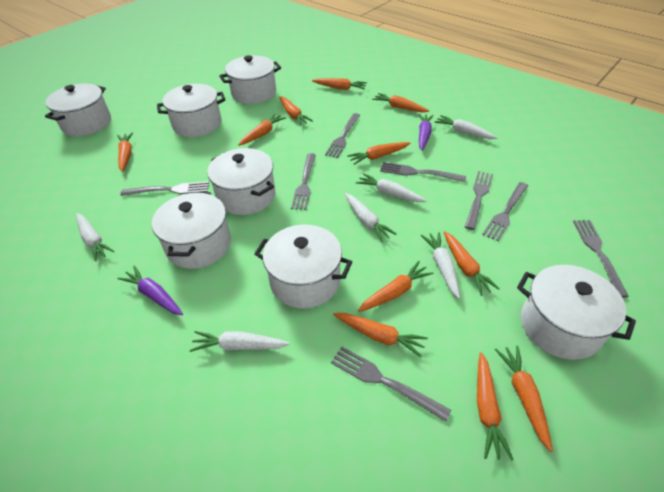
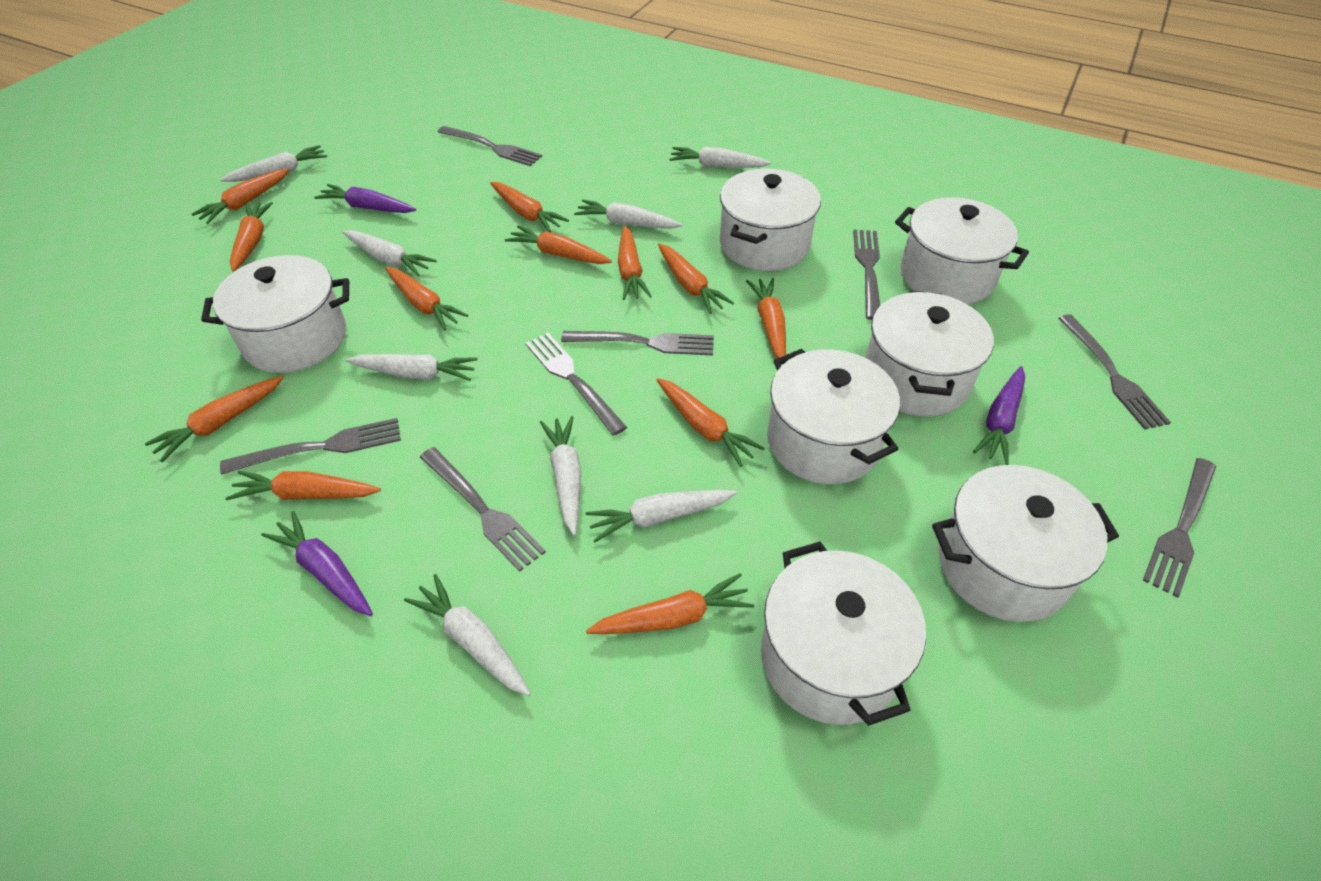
orange carrot: [117,132,133,172] [238,113,286,146] [279,96,313,126] [312,78,367,90] [333,313,428,357] [347,142,410,165] [358,261,434,312] [372,93,429,112] [444,231,500,296] [477,352,514,460] [495,346,553,452] = 11 -> [145,376,284,462] [191,168,289,224] [226,471,381,500] [230,202,273,272] [385,267,469,330] [490,182,569,232] [505,225,612,264] [586,573,754,634] [618,225,652,300] [656,378,764,467] [658,243,734,314] [746,278,786,359] = 12
purple carrot: [117,266,183,315] [419,114,434,151] = 2 -> [261,511,373,616] [314,184,416,213] [973,366,1025,465] = 3
white carrot: [76,213,114,262] [190,331,290,352] [344,193,397,242] [356,173,426,202] [421,232,460,299] [434,115,497,139] = 6 -> [221,145,327,182] [342,230,437,276] [345,354,478,381] [404,574,531,696] [540,416,581,535] [574,199,683,229] [585,490,737,543] [669,146,771,168] = 8

